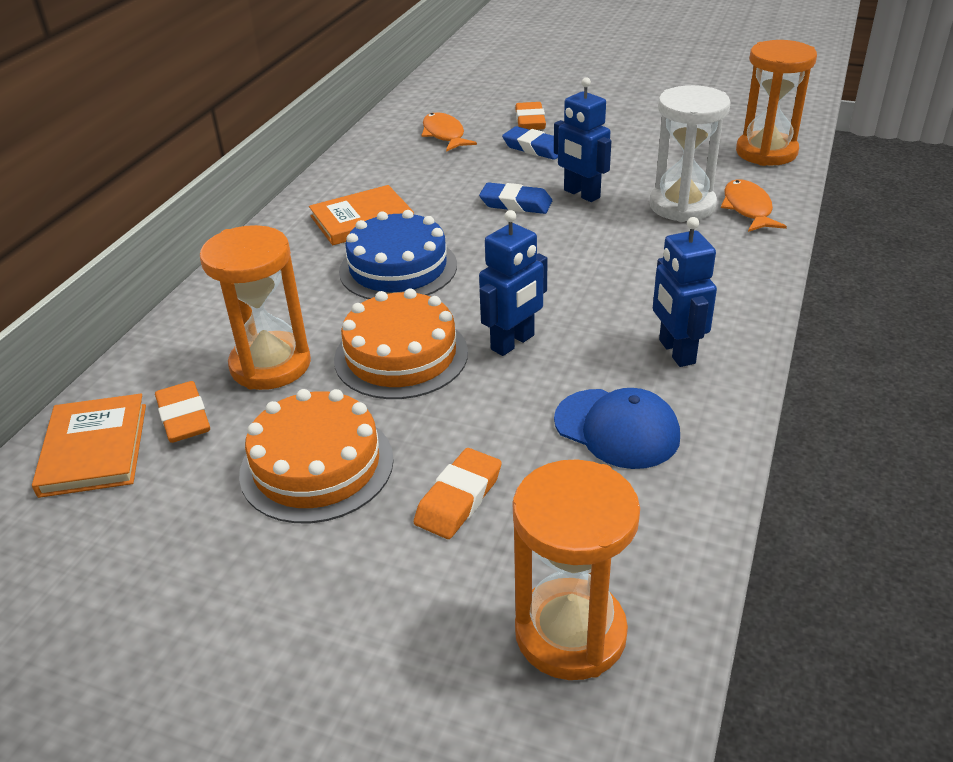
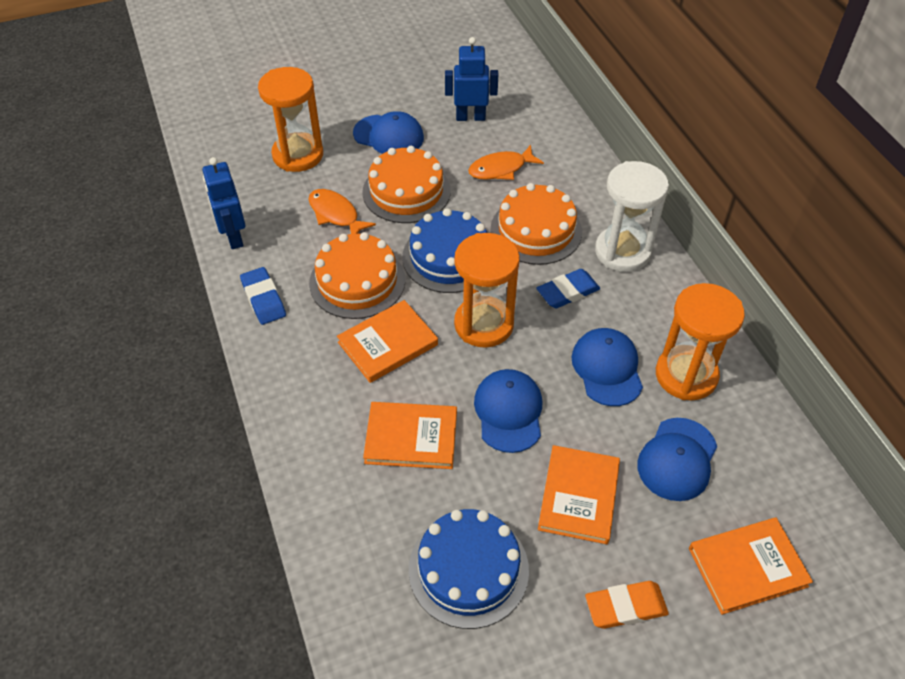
blue cake: [339,210,457,299] = 1 -> [402,208,487,293] [409,509,529,629] = 2
blue cap: [554,388,680,469] = 1 -> [353,111,424,154] [474,369,542,453] [571,328,643,406] [637,418,717,501] = 4
blue robot: [479,210,548,356] [554,77,611,202] [653,217,717,367] = 3 -> [202,157,245,249] [445,37,498,121] = 2
orange book: [32,394,146,498] [309,185,414,245] = 2 -> [337,300,438,383] [363,402,457,469] [538,445,620,544] [689,518,813,615] = 4
orange cake: [239,389,394,523] [334,289,468,399] = 2 -> [309,232,405,319] [362,146,451,223] [490,183,582,265] = 3
orange eraser: [155,381,210,443] [414,448,502,539] [515,102,546,130] = 3 -> [585,581,669,629] = 1

